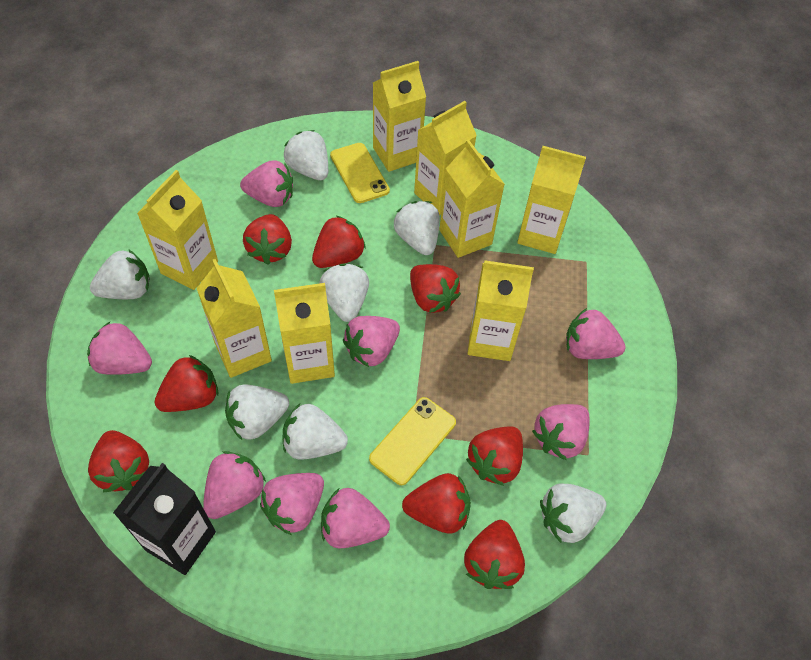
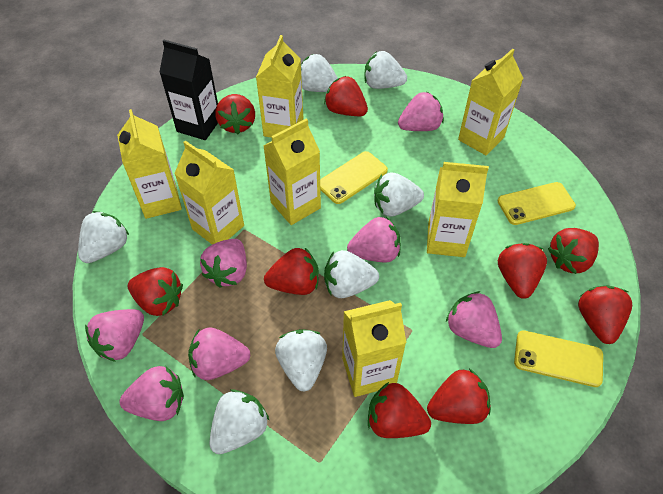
pink strawberry: [87,321,152,375] [203,451,266,519] [240,161,293,207] [260,473,324,535] [321,488,390,548] [343,316,400,367] [532,404,589,461] [566,308,626,359] = 8 -> [85,309,144,362] [120,366,184,421] [188,327,251,380] [200,239,247,288] [347,217,401,262] [398,92,444,131] [446,291,502,348] = 7
red strawberry: [88,430,149,493] [155,355,218,412] [243,214,292,265] [312,216,366,268] [402,473,471,534] [410,264,461,313] [464,520,525,589] [466,427,523,486] = 8 -> [128,267,183,316] [215,94,255,134] [264,248,319,295] [324,76,368,116] [368,382,431,438] [427,369,491,424] [498,243,547,299] [548,228,599,274] [578,286,632,344] = 9
yellow carton: [137,170,218,290] [196,259,272,378] [274,283,335,384] [373,61,426,172] [414,101,477,215] [439,140,505,258] [467,260,534,361] [517,146,586,254] = 8 -> [117,109,182,219] [174,140,244,245] [256,35,303,137] [264,118,321,225] [342,300,406,397] [427,162,489,257] [458,48,523,155] = 7
yellow phone: [330,143,390,203] [369,397,456,485] = 2 -> [320,151,388,204] [498,182,576,225] [514,330,603,387] = 3

